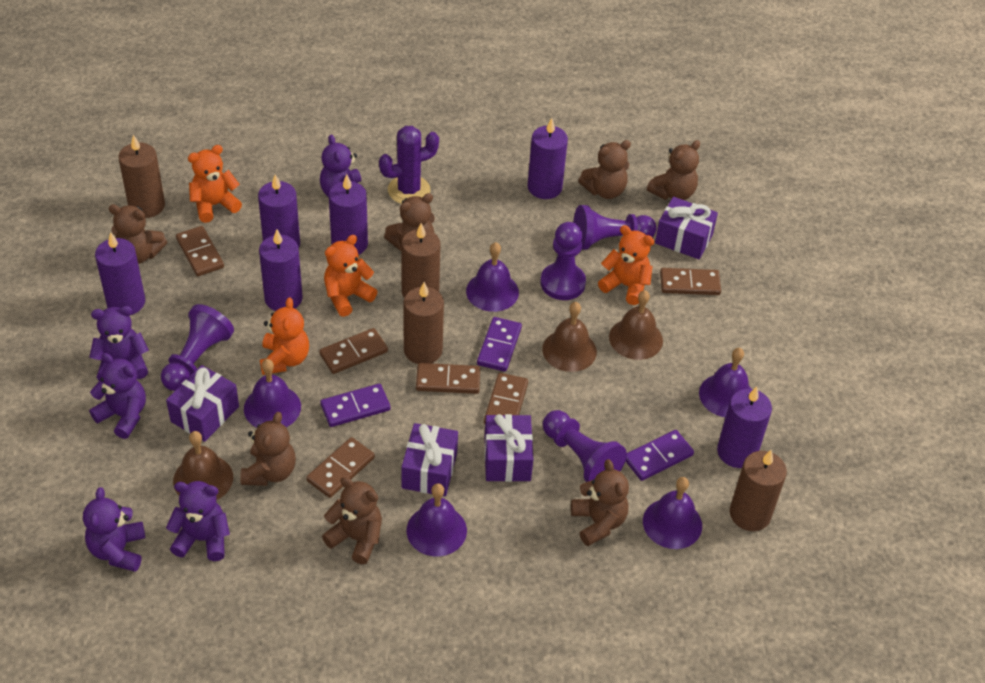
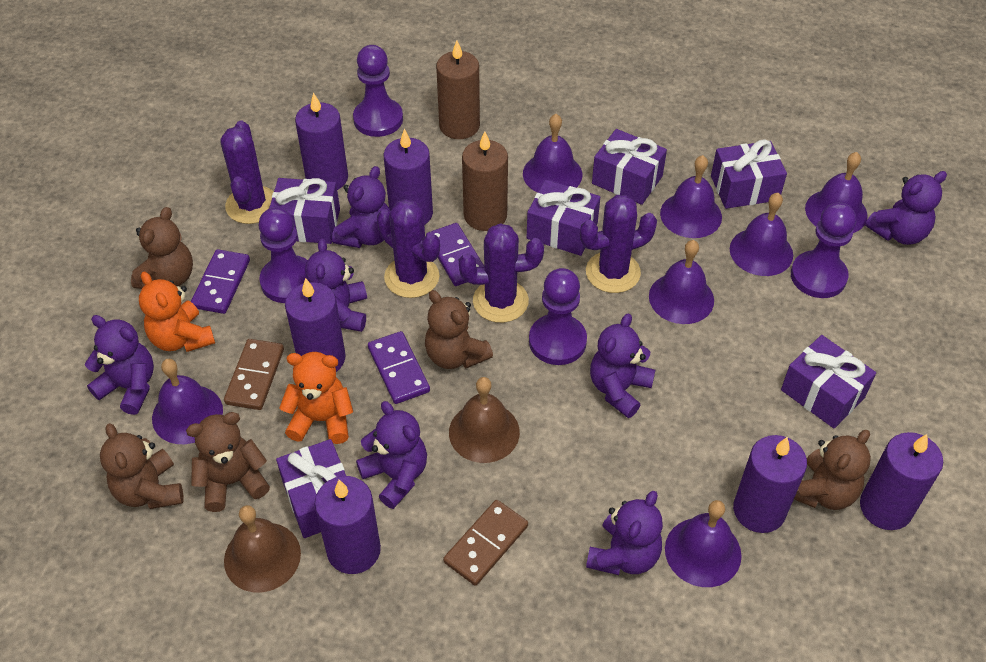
brown bell: [173,431,233,500] [542,302,597,372] [609,290,663,360] = 3 -> [224,505,301,592] [449,377,520,463] = 2
brown candle: [118,135,165,218] [401,223,441,298] [404,282,444,364] [730,450,787,531] = 4 -> [436,41,480,139] [462,131,508,231] = 2
brown domino: [176,226,224,276] [306,437,375,498] [319,328,388,374] [416,363,480,394] [484,373,528,424] [660,268,721,295] = 6 -> [224,339,284,410] [443,500,528,586] = 2
brown teddy bear: [109,205,167,264] [240,412,296,486] [322,477,382,564] [384,193,435,251] [571,459,629,546] [578,140,631,199] [647,140,700,200] = 7 -> [100,423,184,509] [131,207,193,289] [186,412,270,512] [425,290,493,369] [794,430,871,510] = 5
orange teddy bear: [188,145,242,223] [260,297,309,375] [324,235,378,317] [598,225,654,305] = 4 -> [139,272,215,352] [279,352,353,444] = 2
purple bell: [244,359,301,428] [407,484,467,556] [466,242,519,312] [643,477,702,549] [699,348,751,417] = 5 -> [152,359,223,444] [523,114,582,193] [649,240,714,324] [660,155,722,238] [665,500,741,587] [730,193,793,276] [805,152,868,233] = 7
purple cactus: [379,126,439,204] = 1 -> [220,121,273,224] [377,199,440,298] [459,223,544,323] [580,195,657,293] = 4
purple gift: [166,365,239,442] [401,423,458,496] [484,414,533,482] [655,197,718,259] = 4 -> [269,178,340,244] [276,439,346,538] [527,180,600,256] [592,129,667,205] [711,139,787,209] [781,335,876,429] = 6
purple teddy bear: [83,487,145,572] [89,306,149,381] [89,353,146,439] [166,481,230,561] [320,134,366,197] = 5 -> [85,315,154,415] [305,239,367,332] [332,166,390,248] [356,401,427,509] [586,490,663,575] [590,313,655,418] [865,171,947,245] = 7

